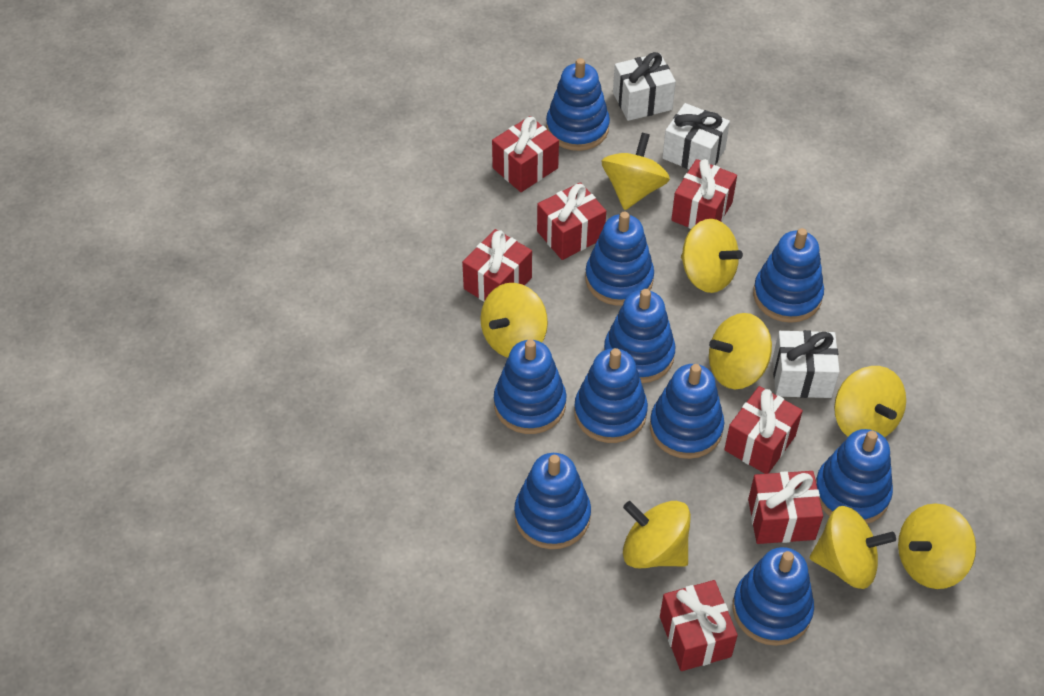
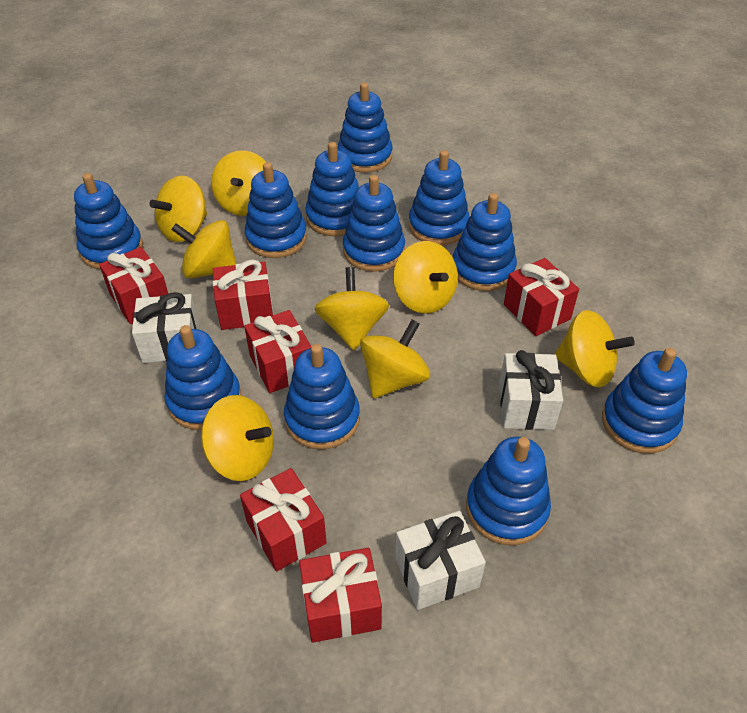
blue stacking toy: [494,339,566,434] [514,453,591,549] [546,58,610,151] [574,348,648,443] [585,212,654,306] [604,289,676,383] [650,364,724,459] [732,547,814,646] [753,228,824,323] [816,429,893,524] = 10 -> [74,173,143,270] [164,325,241,430] [245,162,307,258] [284,344,360,450] [305,142,359,236] [338,83,392,173] [343,175,405,272] [409,150,470,245] [453,193,517,291] [466,437,551,545] [602,348,687,454] = 11
red gift: [462,229,532,302] [492,116,559,192] [537,182,606,260] [660,580,738,671] [671,159,737,229] [724,386,803,474] [748,471,823,544] = 7 -> [99,247,168,324] [213,260,273,330] [240,468,327,572] [244,310,312,393] [299,548,382,643] [504,258,579,336] = 6

